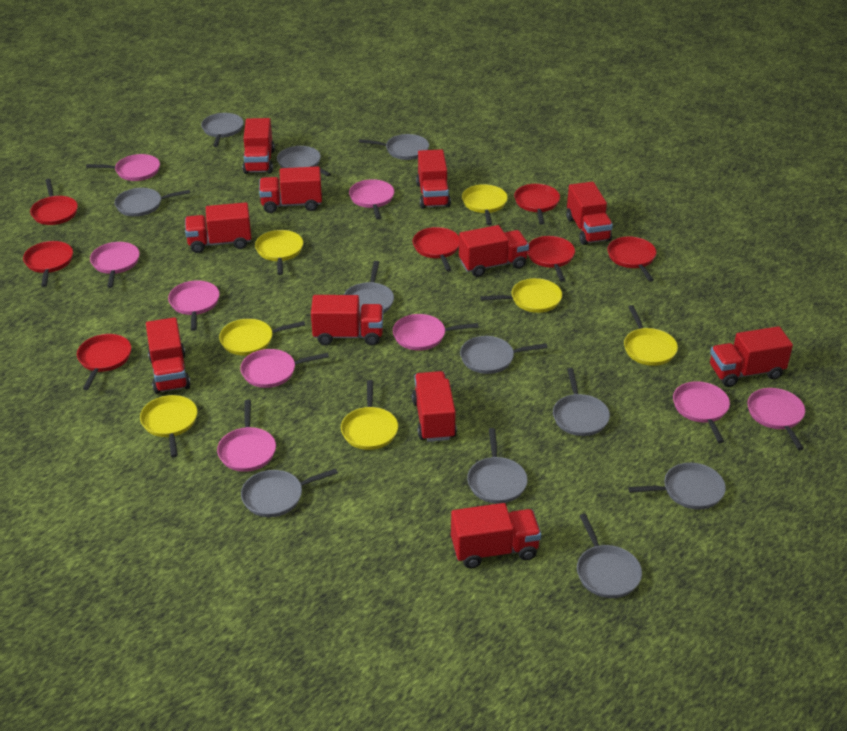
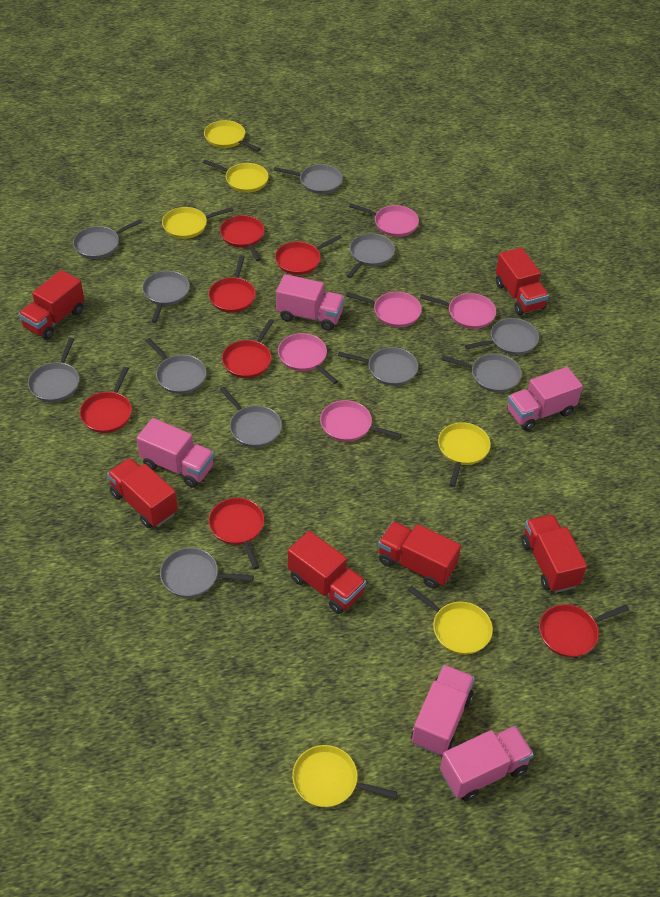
pink pan: [86,154,160,181] [90,242,140,288] [168,280,220,331] [217,400,276,472] [240,349,329,388] [349,179,394,219] [393,314,479,351] [673,381,730,443] [747,388,805,450] = 9 -> [278,333,338,384] [320,400,402,442] [346,292,422,327] [349,203,419,237] [420,293,496,329] = 5
pink truck: none = 0 -> [137,418,214,488] [276,274,345,331] [411,665,475,756] [440,726,534,801] [507,367,583,431] = 5
red truck: [146,317,190,394] [185,202,251,253] [243,118,275,174] [259,166,322,213] [311,295,383,346] [412,371,457,442] [416,149,451,209] [451,503,541,569] [459,225,529,277] [566,182,613,245] [710,326,793,387] = 11 -> [19,270,85,340] [107,458,178,529] [288,531,366,614] [378,521,461,589] [496,248,549,315] [521,514,587,593] = 6
yellow pan: [140,395,197,458] [219,319,305,355] [255,230,303,275] [341,380,398,450] [462,184,508,225] [481,278,562,313] [624,305,678,366] = 7 -> [162,207,233,239] [203,160,269,193] [204,120,260,151] [292,745,397,807] [408,586,493,655] [438,422,491,487] = 6

